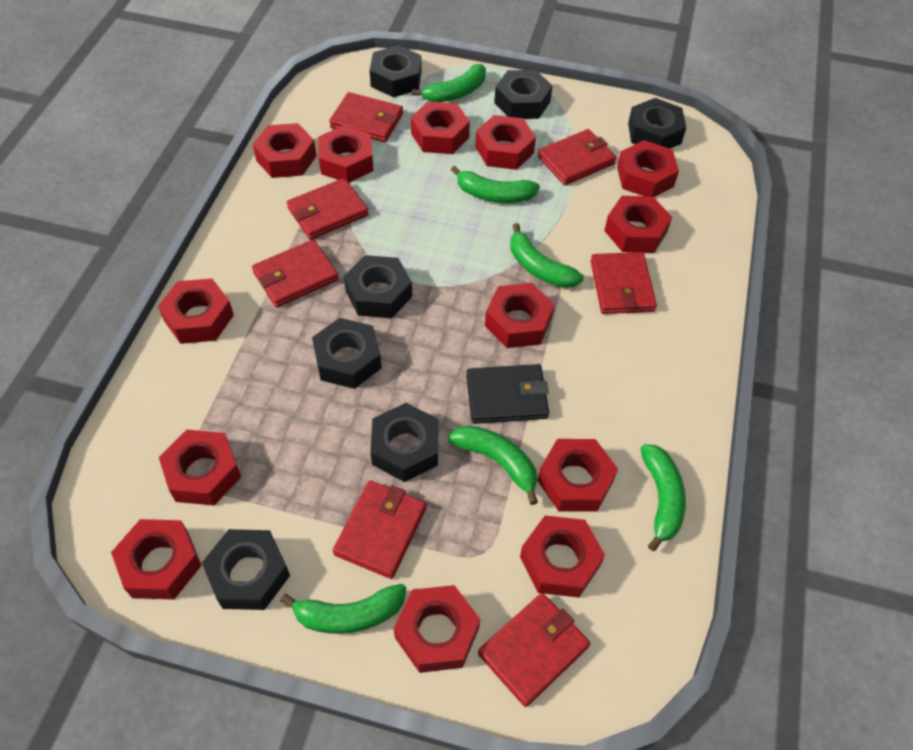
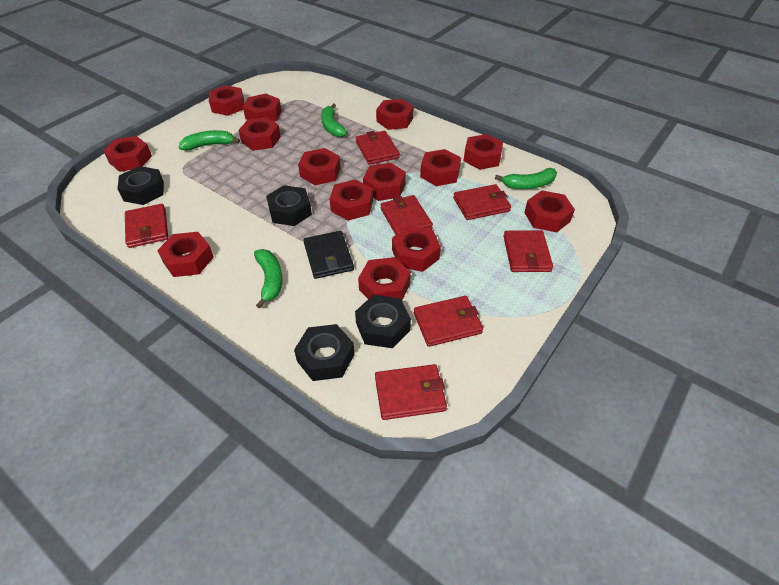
black nut: [202,529,290,610] [312,318,382,389] [344,255,412,318] [370,45,422,97] [370,403,438,482] [494,70,553,119] [628,98,686,149] = 7 -> [117,166,164,205] [266,185,312,226] [294,324,355,381] [355,295,411,348] = 4
green banana: [281,584,406,634] [412,64,486,102] [448,425,538,505] [451,166,540,203] [511,223,584,288] [640,444,686,551] = 6 -> [179,130,240,151] [254,249,283,308] [321,103,347,137] [495,168,557,189] = 4
red nut: [111,519,202,599] [158,278,234,344] [159,430,241,505] [253,123,317,178] [318,125,374,183] [394,585,480,673] [411,101,470,154] [475,115,536,170] [485,283,554,348] [520,515,605,597] [537,439,618,512] [604,196,672,253] [617,140,679,197] = 13 -> [104,136,152,172] [157,232,214,277] [209,85,244,116] [238,117,281,151] [243,94,281,122] [298,148,341,185] [330,179,373,221] [358,257,411,300] [363,163,406,201] [376,99,414,130] [392,226,441,272] [420,149,461,186] [464,134,503,170] [524,190,575,232] = 14

